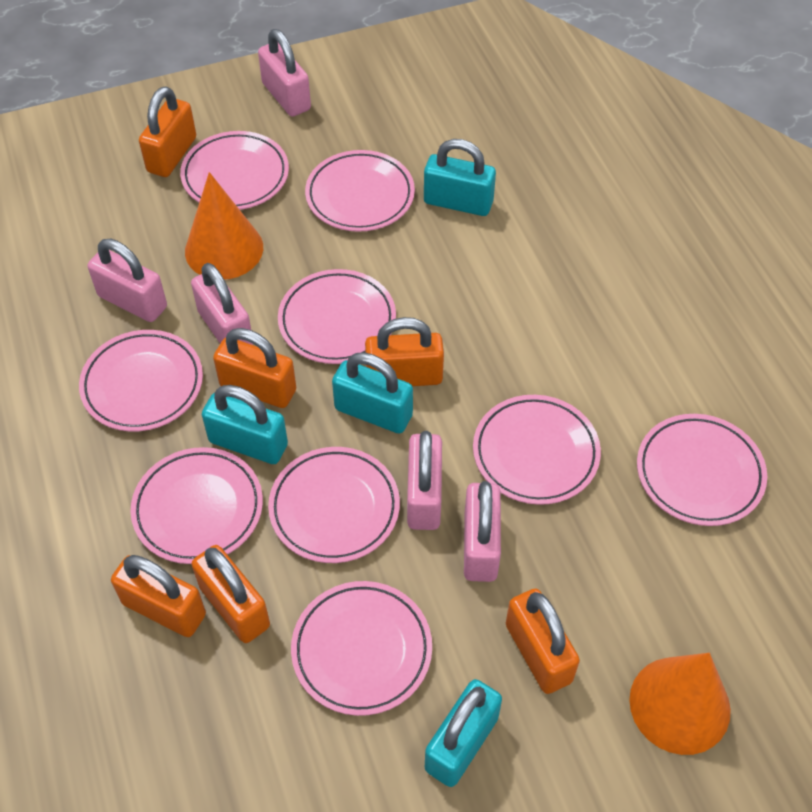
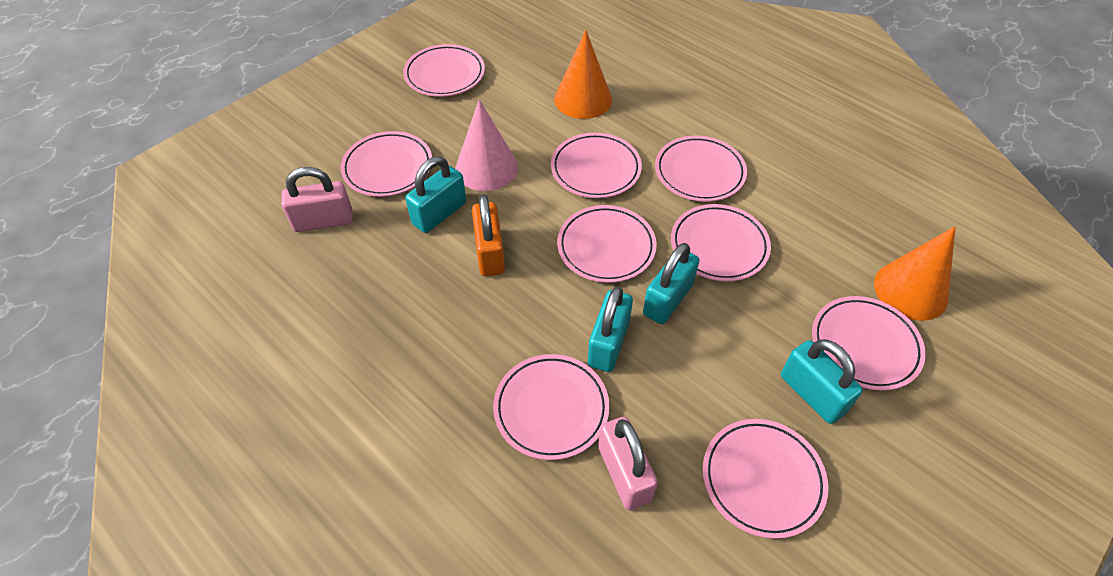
orange padlock: [111,555,206,637] [139,86,196,177] [191,545,270,643] [213,328,296,408] [365,317,444,386] [506,588,580,694] = 6 -> [472,194,505,277] = 1
pink cone: none = 0 -> [455,99,518,191] = 1
pink padlock: [88,239,167,322] [191,263,253,345] [258,29,311,117] [407,431,442,530] [464,481,501,582] = 5 -> [281,167,353,232] [598,417,658,510] = 2

